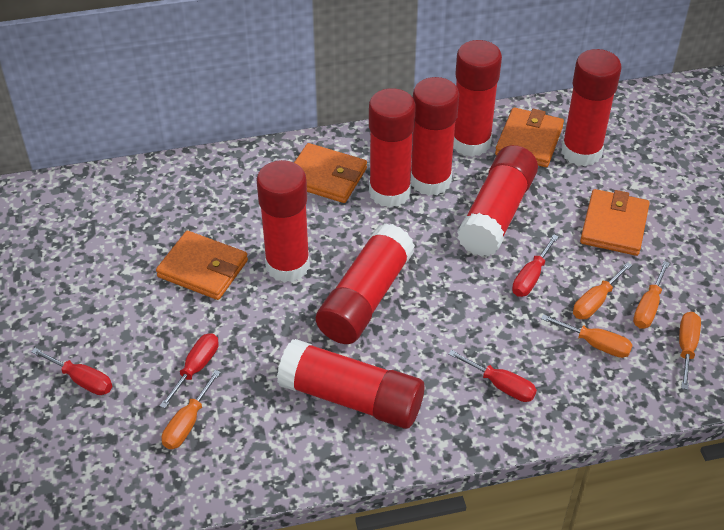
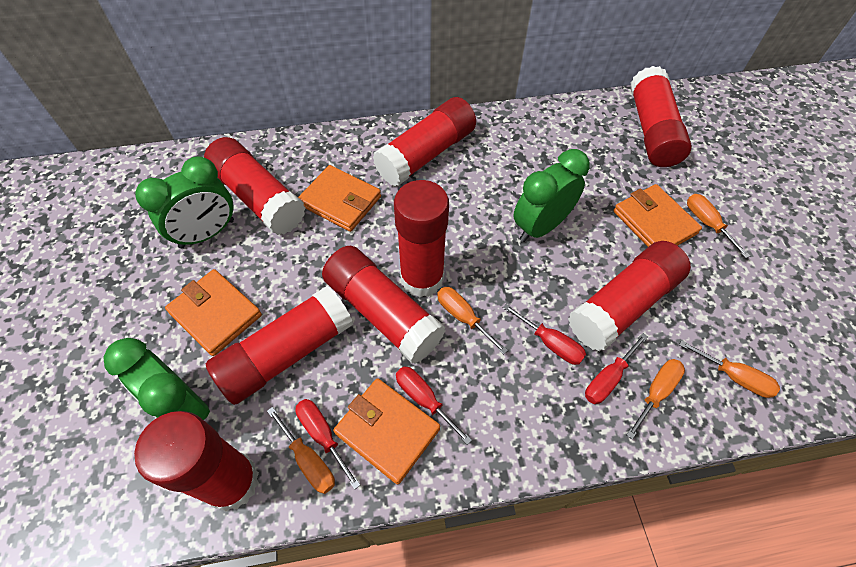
green clock: none = 0 -> [103,338,210,420] [135,157,234,248] [513,149,589,242] = 3

